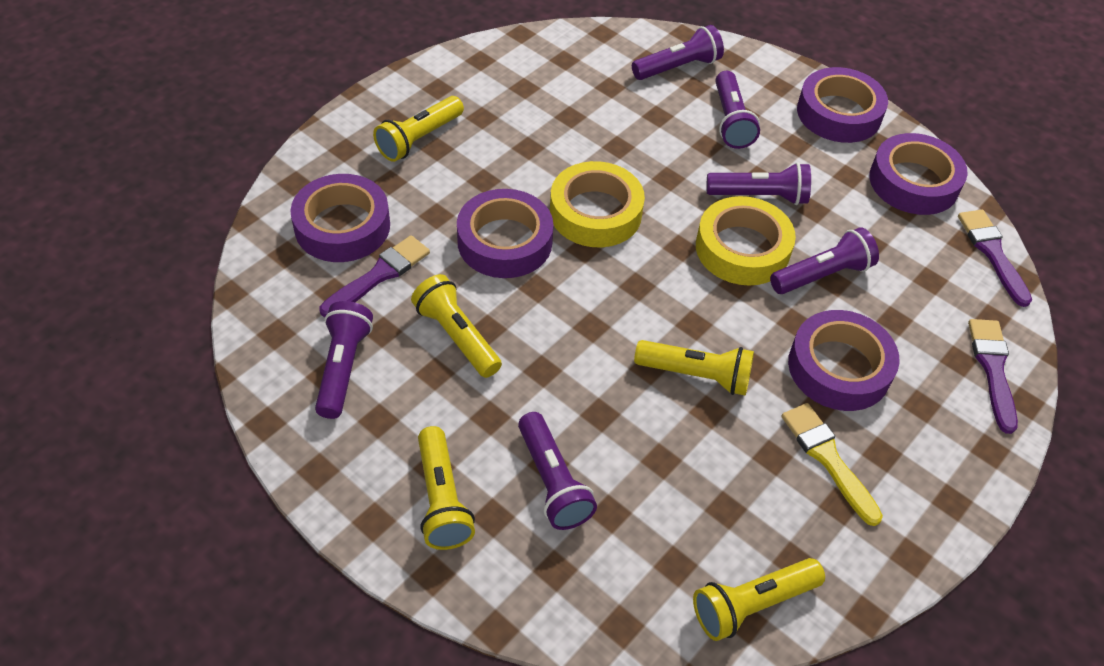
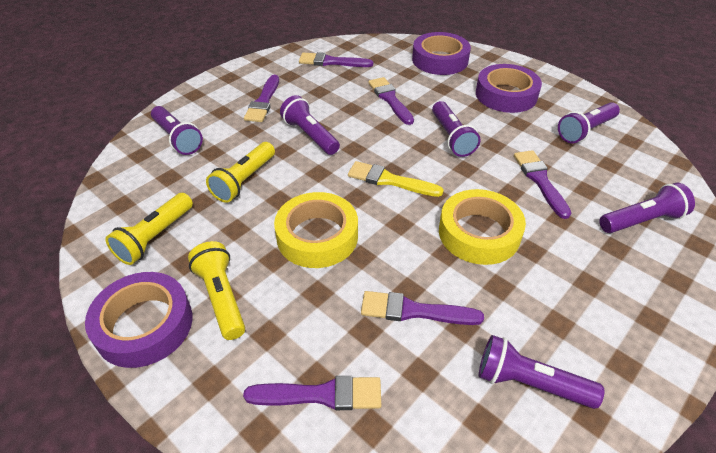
purple brush: [320,235,430,317] [958,210,1032,307] [968,319,1018,434] = 3 -> [243,376,381,410] [244,75,279,122] [299,52,373,67] [361,291,484,325] [368,77,414,125] [514,150,571,219] = 6
purple tape: [290,174,390,262] [457,189,553,278] [788,310,899,411] [797,67,888,143] [869,133,968,215] = 5 -> [85,272,192,368] [412,32,471,75] [476,64,542,113] = 3
yellow flashlight: [373,96,464,162] [411,274,502,378] [418,426,475,550] [634,340,754,396] [693,558,825,641] = 5 -> [105,193,193,265] [188,241,245,340] [206,142,275,203] = 3

